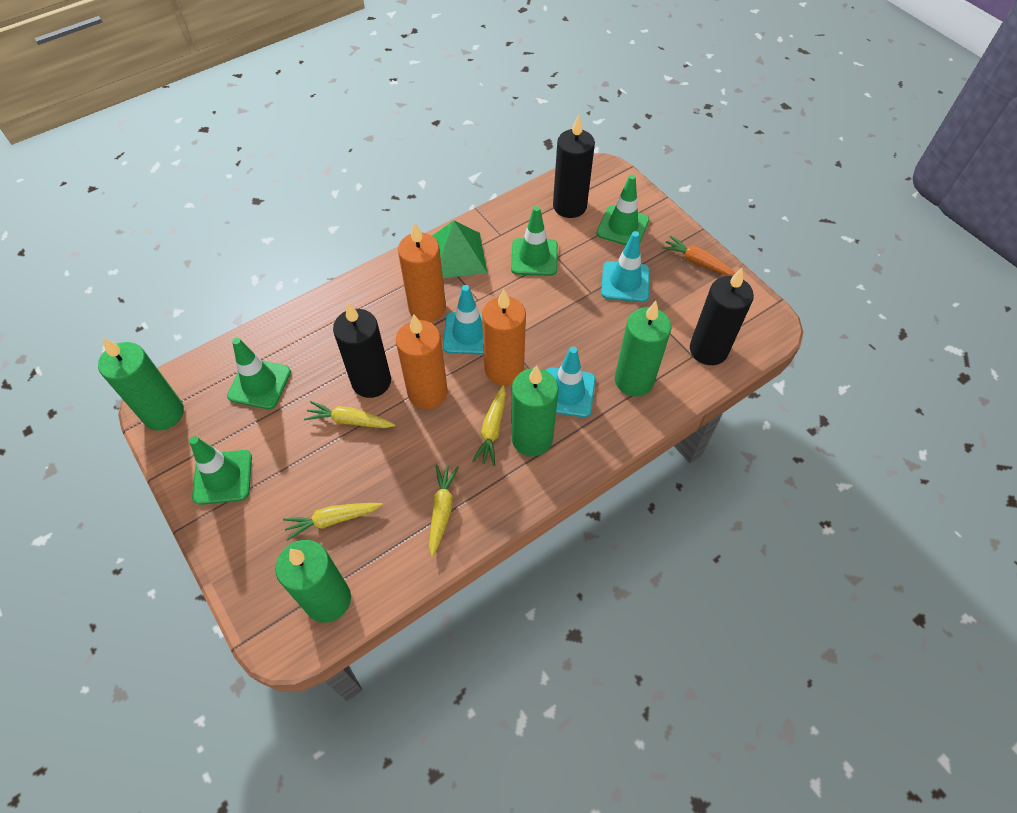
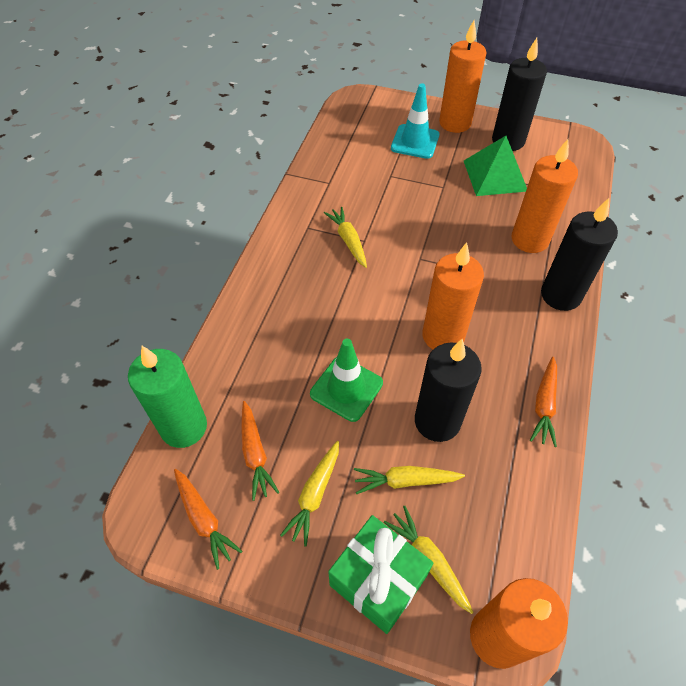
green candle: [98,338,184,431] [275,540,351,623] [511,365,559,456] [615,301,671,396] = 4 -> [128,346,207,448] = 1
green gift: none = 0 -> [328,515,434,634] = 1
green traffic cone: [189,436,252,505] [227,338,291,409] [511,206,558,276] [597,174,649,245] = 4 -> [310,339,383,422] = 1
orange candle: [396,315,448,409] [398,222,446,322] [482,289,526,385] = 3 -> [422,242,484,349] [439,20,486,133] [470,578,568,669] [512,139,578,253] = 4
orange carrot: [662,235,736,276] = 1 -> [174,469,242,570] [241,401,279,501] [530,357,557,447] = 3
turquoise traffic cone: [443,285,484,355] [546,347,596,417] [601,231,650,302] = 3 -> [391,83,440,159] = 1

